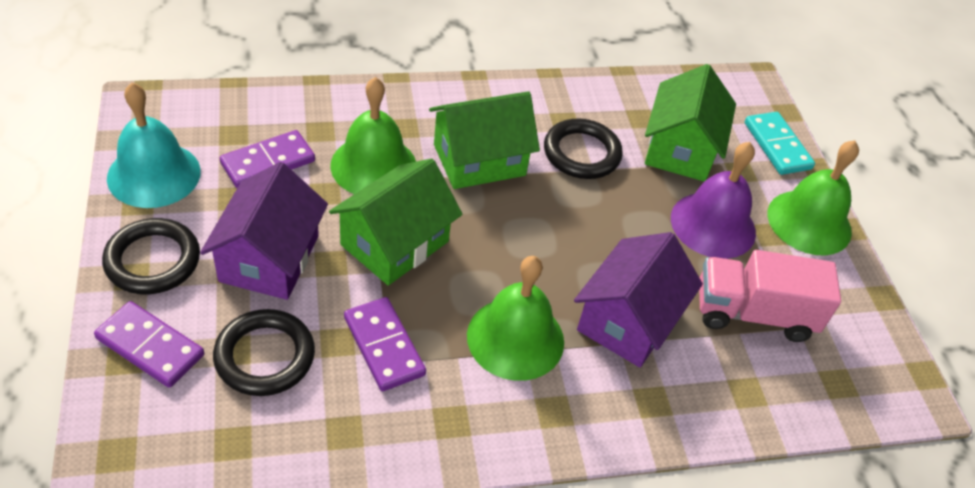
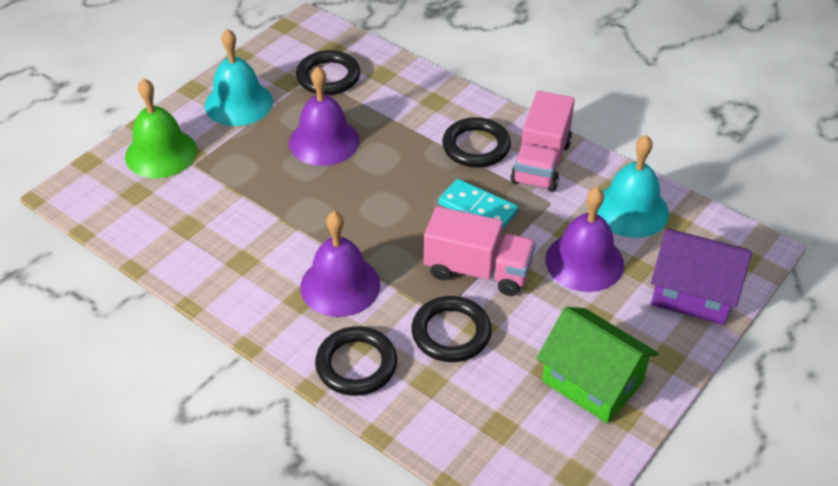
black ring: [102,218,200,294] [213,309,315,396] [544,118,623,179] = 3 -> [296,50,360,95] [315,326,397,396] [411,296,492,362] [442,117,511,167] = 4
green bell: [331,77,416,194] [467,256,564,381] [768,140,859,255] = 3 -> [125,78,197,178] = 1
green house: [329,158,463,285] [429,91,540,189] [645,64,736,181] = 3 -> [536,307,659,423] = 1
pink truck: [699,250,841,342] = 1 -> [424,206,536,296] [511,91,575,192] = 2
purple bell: [671,142,756,259] = 1 -> [289,67,360,166] [300,211,380,317] [546,187,624,292] = 3
purple domino: [94,301,204,388] [220,130,315,188] [344,297,426,391] = 3 -> none = 0
purple house: [200,162,328,300] [574,232,703,367] = 2 -> [651,229,752,325] = 1
turquoise bell: [107,83,201,208] = 1 -> [205,29,273,126] [597,135,669,238] = 2

